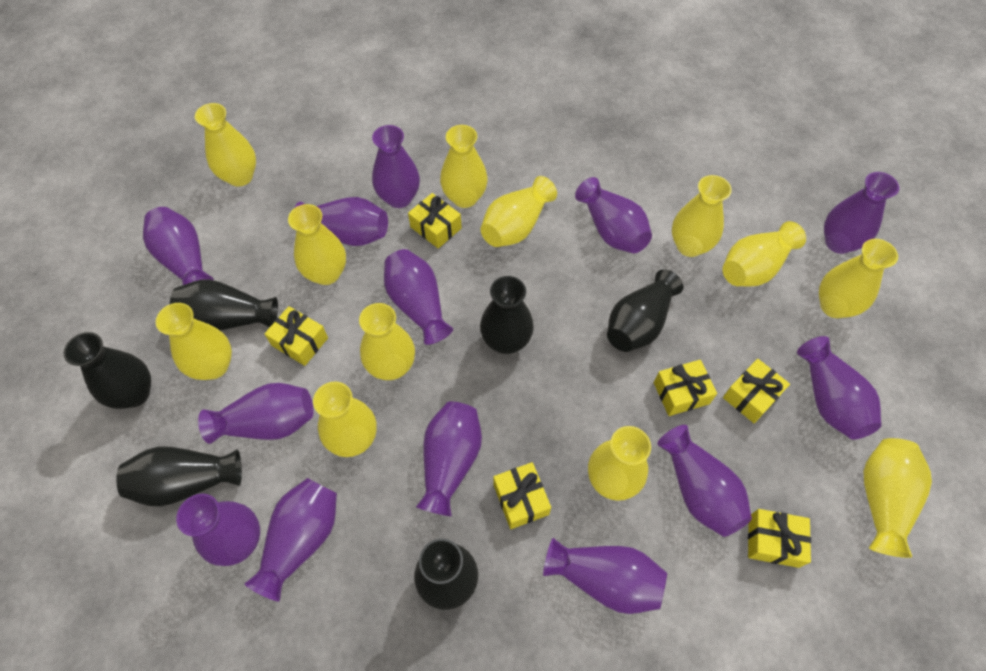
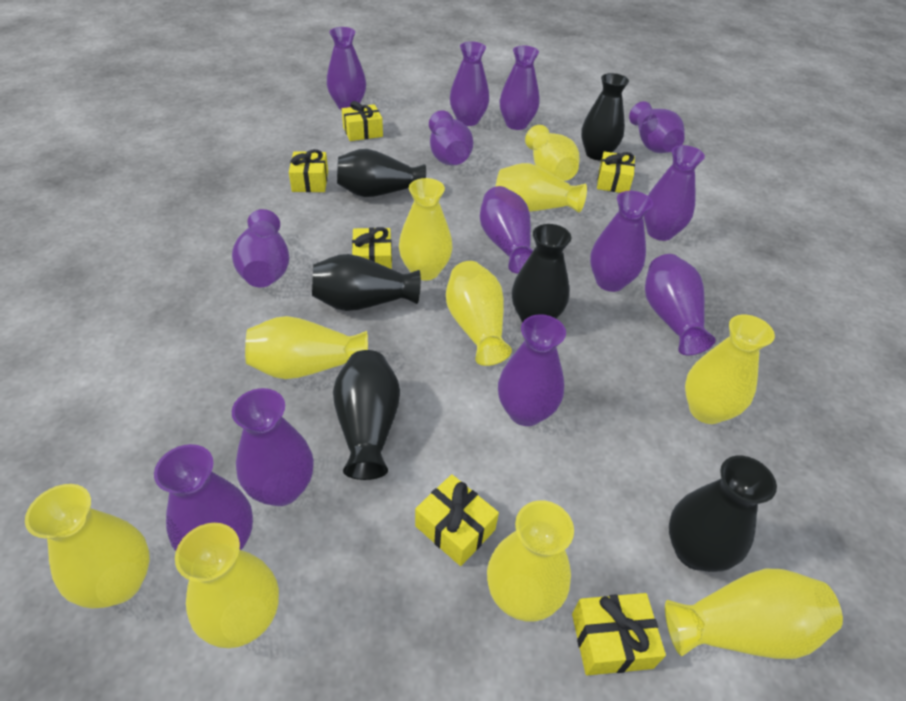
yellow vase: [156,303,232,380] [195,103,256,187] [288,204,346,285] [313,381,377,457] [359,303,415,380] [440,125,488,208] [481,176,557,247] [588,426,651,501] [672,175,732,257] [723,221,806,287] [819,239,898,318] [863,438,932,558] = 12 -> [25,484,150,608] [175,523,279,648] [245,316,368,379] [399,178,453,281] [446,261,512,366] [487,500,574,622] [496,163,587,213] [525,125,580,181] [665,569,843,659] [685,315,775,424] = 10

